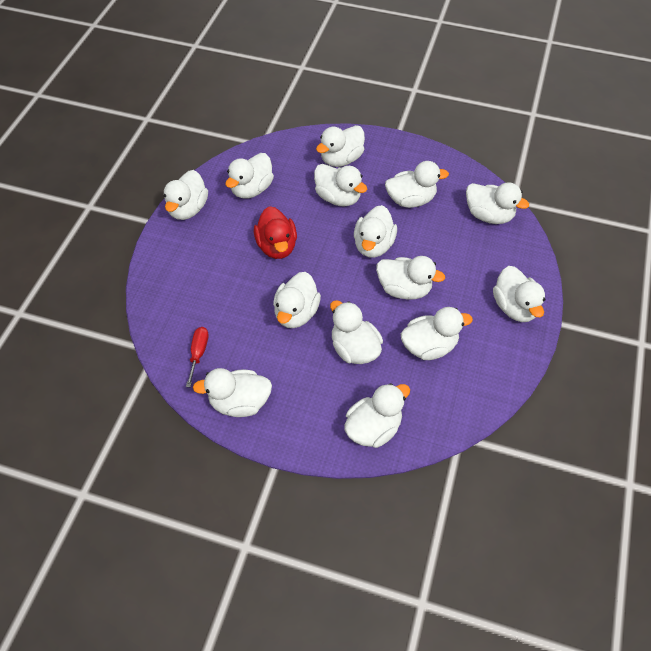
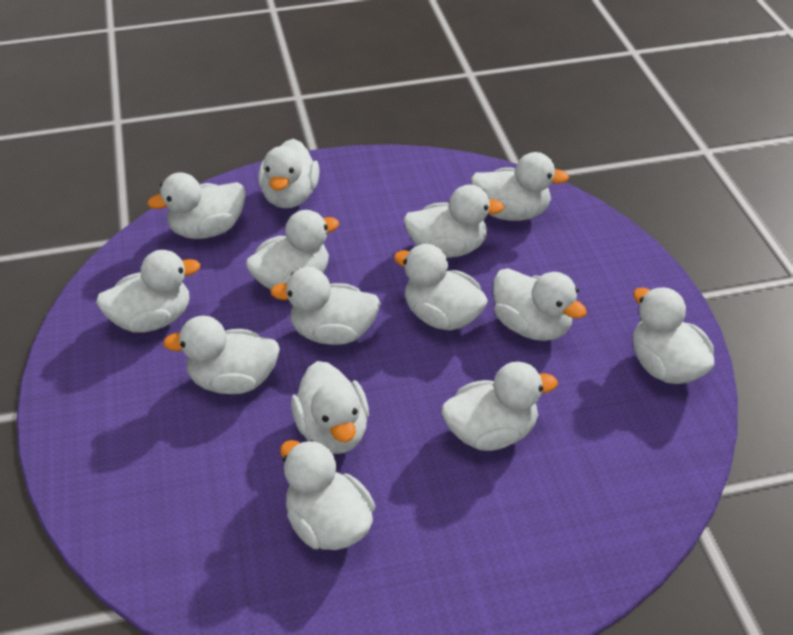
red duck: [254,206,297,259] = 1 -> none = 0
red screwdriver: [186,327,208,387] = 1 -> none = 0

